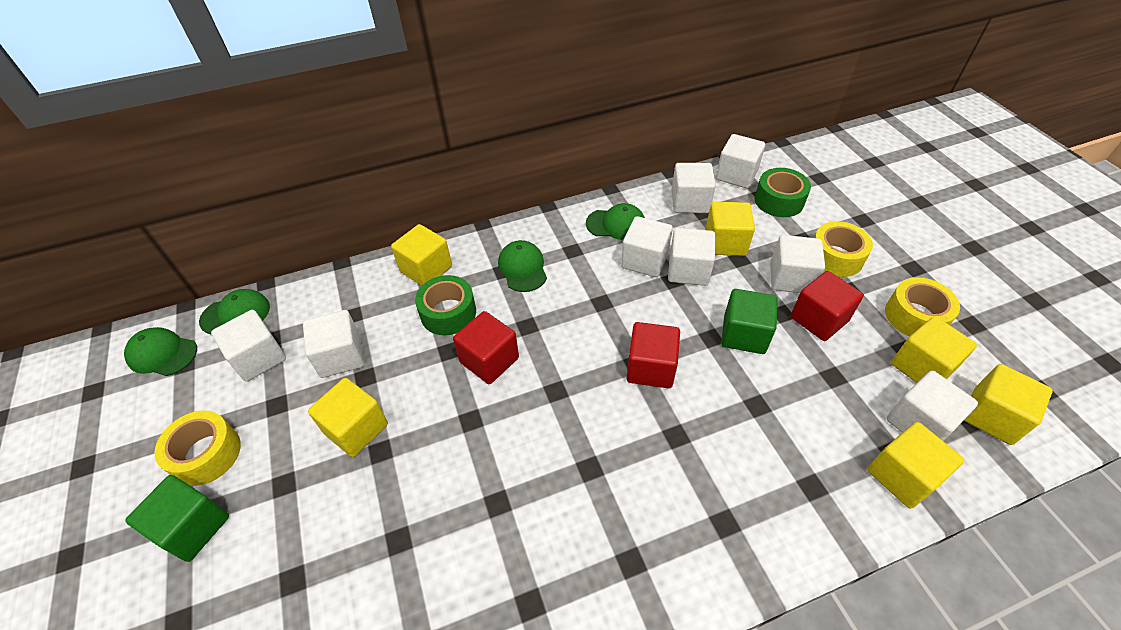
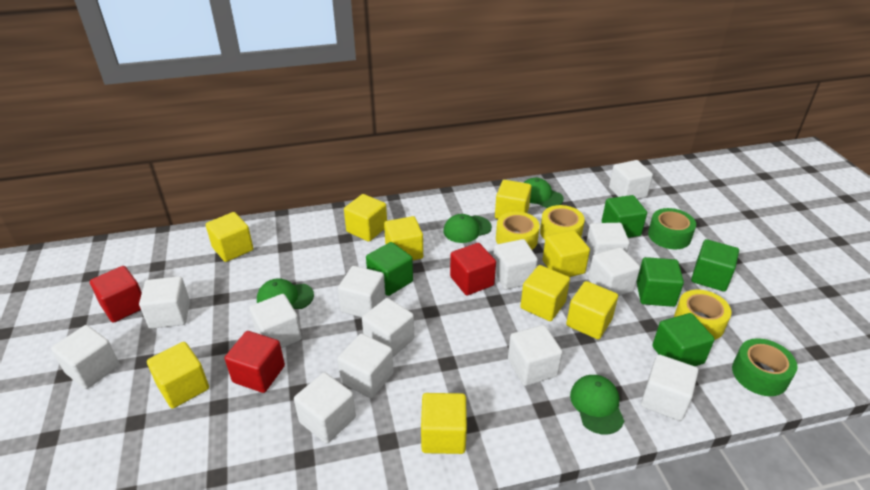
green cube: [125,475,229,562] [721,289,778,354] = 2 -> [366,242,413,296] [602,195,647,238] [637,257,684,307] [652,313,715,366] [691,239,739,292] = 5
white cube: [211,310,286,382] [303,310,364,378] [621,216,673,277] [668,228,715,286] [671,163,716,213] [716,134,765,188] [770,235,825,293] [886,371,978,441] = 8 -> [51,325,120,389] [139,276,190,329] [249,294,302,348] [294,372,356,443] [337,333,394,398] [338,266,385,317] [362,298,414,357] [493,239,538,290] [508,325,562,386] [586,223,630,262] [588,247,640,296] [609,160,653,199] [641,354,698,421] = 13
yellow cube: [308,378,388,457] [391,224,452,286] [705,202,755,256] [867,422,964,509] [891,317,977,383] [964,364,1053,445] = 6 -> [147,342,209,409] [206,212,253,262] [344,194,387,242] [384,216,423,260] [421,393,467,454] [495,180,532,219] [520,265,570,321] [543,230,590,277] [566,281,618,339] = 9

